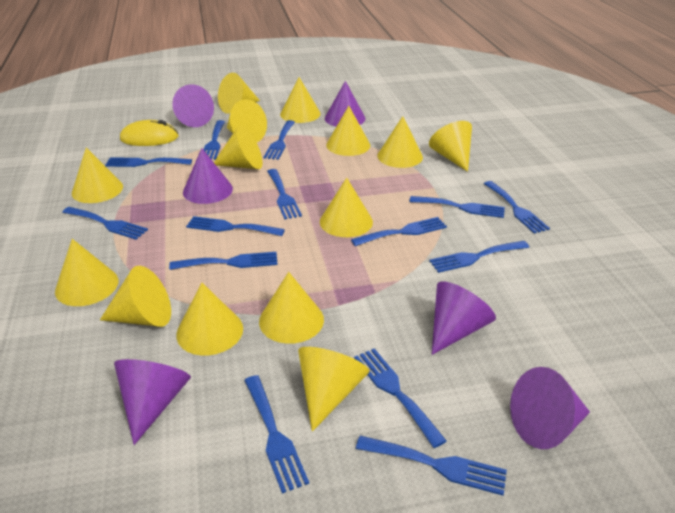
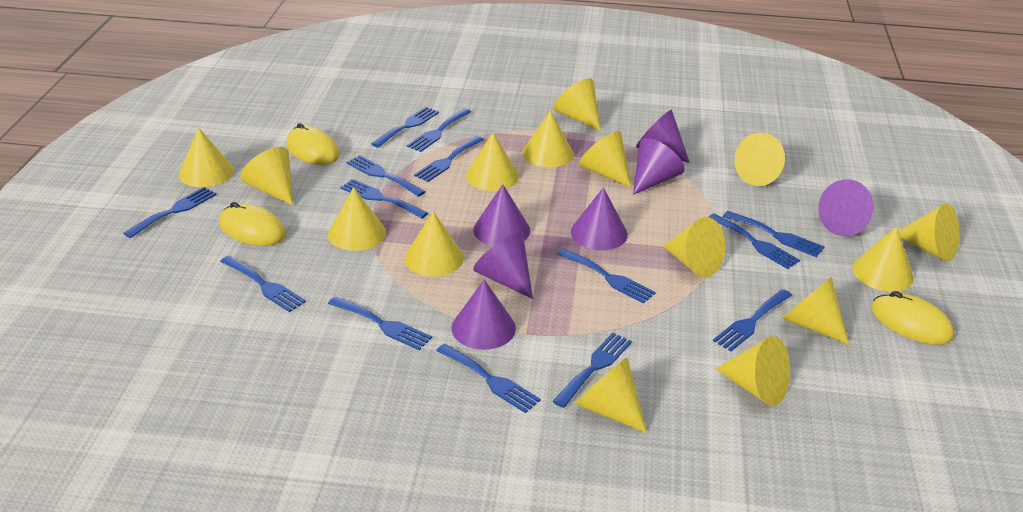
purple cone: [114,359,191,445] [172,84,214,127] [183,148,233,204] [325,81,366,127] [432,281,496,355] [510,367,590,449] = 6 -> [451,280,516,350] [473,184,530,246] [473,233,533,299] [571,187,628,250] [633,138,685,195] [636,110,690,163] [818,179,874,236] = 7
yellow cone: [55,239,118,306] [72,147,123,203] [100,266,171,327] [176,283,243,355] [214,125,262,169] [218,73,260,114] [227,99,267,142] [259,272,324,344] [280,77,321,123] [298,347,370,432] [320,178,373,237] [326,106,370,156] [377,116,423,168] [429,121,472,172] = 14 -> [179,128,234,187] [240,147,293,206] [328,187,386,251] [405,211,464,277] [466,132,519,191] [522,110,574,167] [553,78,601,131] [575,357,647,433] [579,131,631,188] [663,217,725,277] [716,336,790,406] [734,132,785,186] [782,277,849,345] [852,226,914,292] [898,203,959,262] = 15
yellow mouse: [120,120,179,146] = 1 -> [219,202,286,246] [286,123,339,165] [871,291,954,345] = 3

